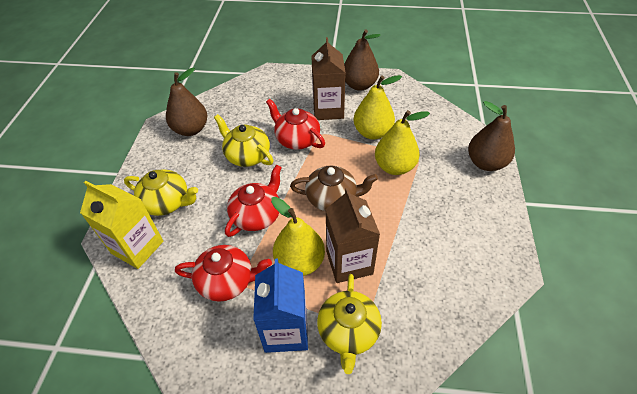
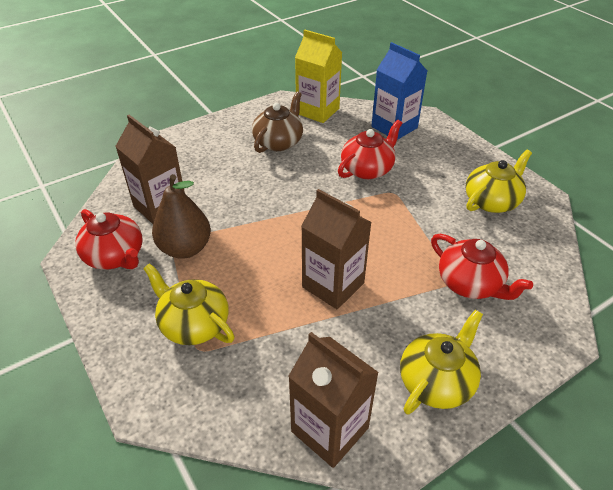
brown carton: [311,37,346,120] [325,188,380,283] = 2 -> [115,115,185,224] [288,332,379,468] [301,189,372,309] = 3
brown pear: [166,68,208,136] [344,29,381,91] [468,101,515,171] = 3 -> [152,174,211,259] = 1
yellow pear: [271,197,325,276] [354,75,402,139] [375,110,430,175] = 3 -> none = 0

